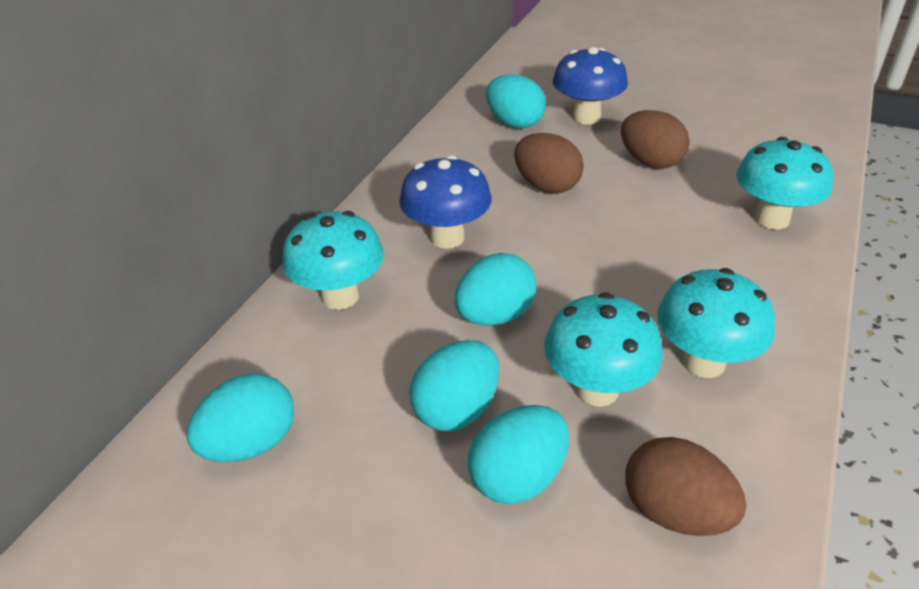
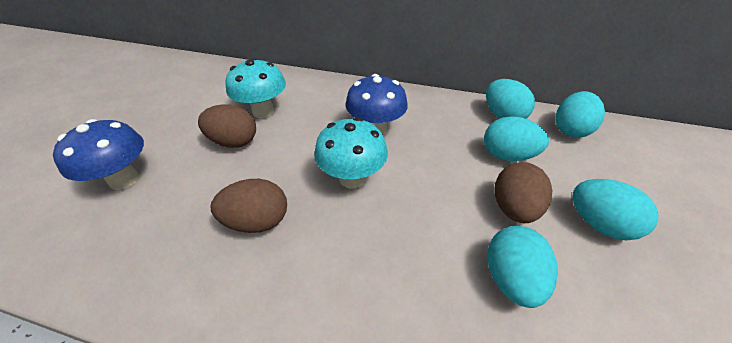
turquoise mushroom: [283,211,384,310] [544,292,662,407] [657,268,775,378] [736,137,833,230] = 4 -> [225,58,286,118] [314,117,388,188] = 2

